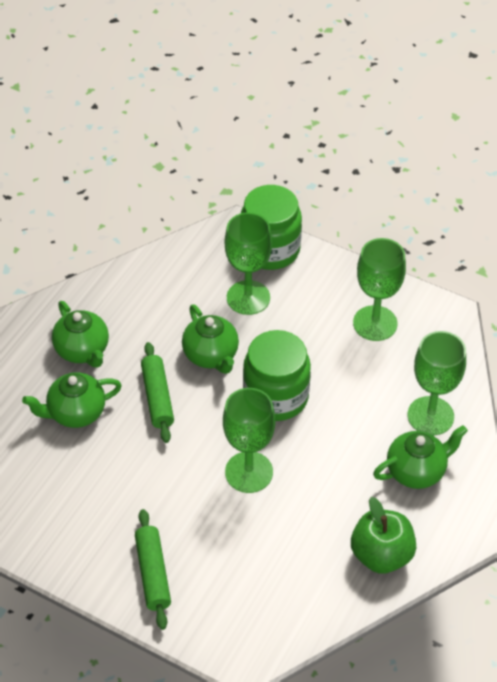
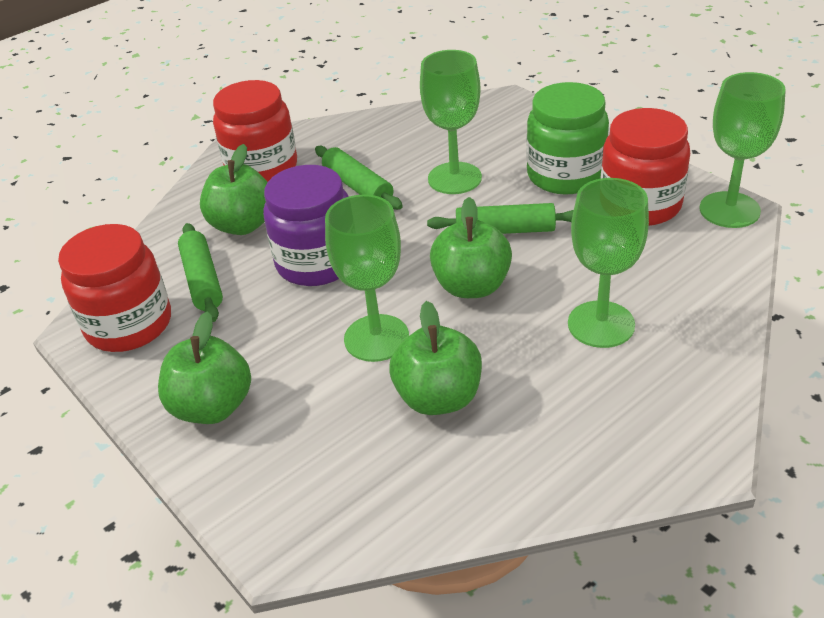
green apple: [351,497,416,574] = 1 -> [158,311,251,424] [200,144,267,235] [389,301,482,415] [430,197,512,298] = 4
green jar: [241,185,302,270] [243,330,311,421] = 2 -> [526,82,609,195] = 1
green rolling pin: [135,509,171,630] [141,342,174,443] = 2 -> [178,223,223,322] [315,146,403,210] [427,203,574,234] = 3
green teapot: [22,372,122,428] [52,301,109,368] [182,304,239,374] [373,425,468,489] = 4 -> none = 0
purple jar: none = 0 -> [263,165,349,286] = 1
red jar: none = 0 -> [58,224,171,352] [213,80,297,182] [600,108,690,226] = 3

